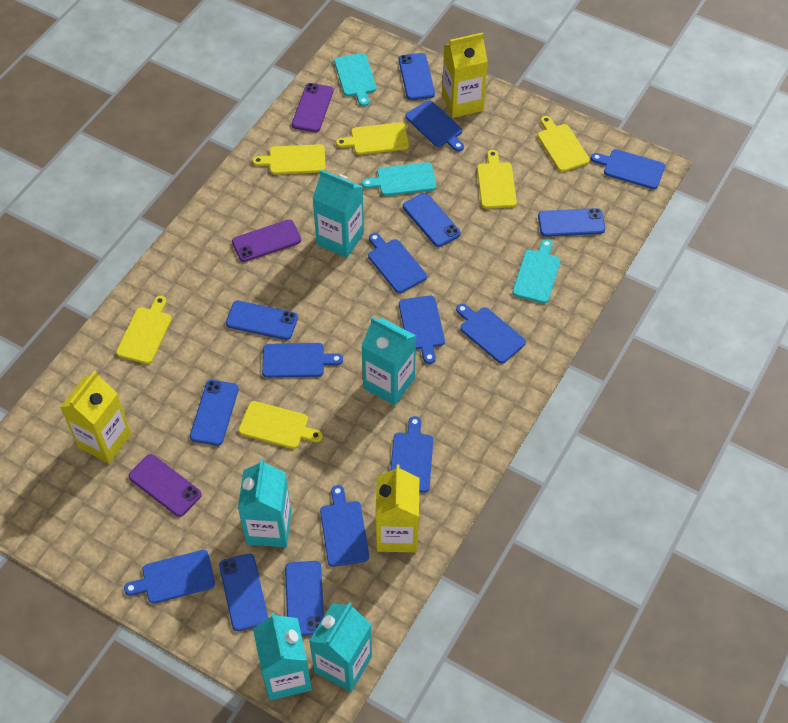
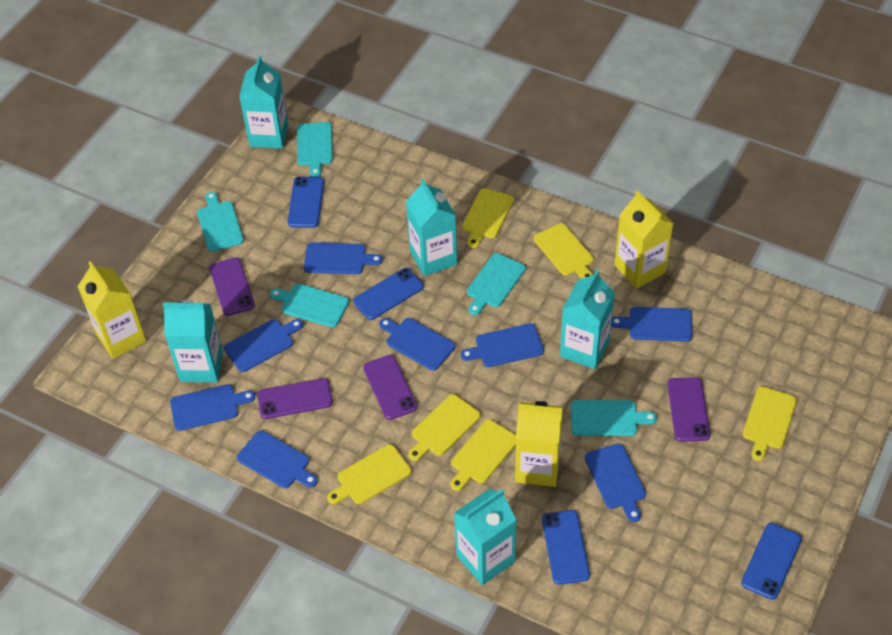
blue cutting board: [124,550,215,604] [262,343,343,378] [320,485,369,567] [368,233,427,293] [390,416,433,493] [399,295,445,364] [406,100,464,152] [456,304,526,363] [591,149,665,189] = 9 -> [170,384,255,431] [224,319,303,372] [237,430,318,488] [304,242,383,274] [379,318,455,371] [461,323,544,367] [585,443,646,522] [611,307,692,342] = 8
blue phone: [190,380,239,446] [219,554,268,631] [226,301,298,340] [285,561,324,636] [399,53,435,100] [403,193,461,247] [538,208,605,237] = 7 -> [288,177,324,228] [353,268,424,320] [542,510,590,585] [741,523,802,600] = 4
purple phone: [129,454,202,517] [232,220,301,262] [292,83,333,132] = 3 -> [209,257,255,316] [257,378,333,419] [363,355,417,420] [668,377,710,442] = 4
turquoise cutting board: [334,53,376,107] [362,162,436,196] [512,239,561,304] = 3 -> [197,192,244,252] [270,284,349,328] [297,122,333,177] [467,253,526,315] [571,400,657,436] = 5

